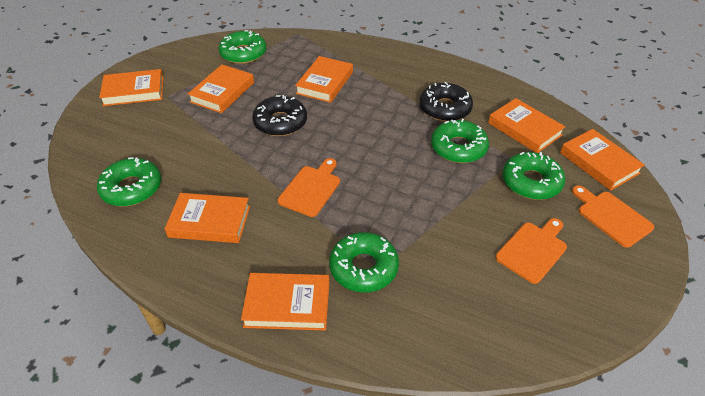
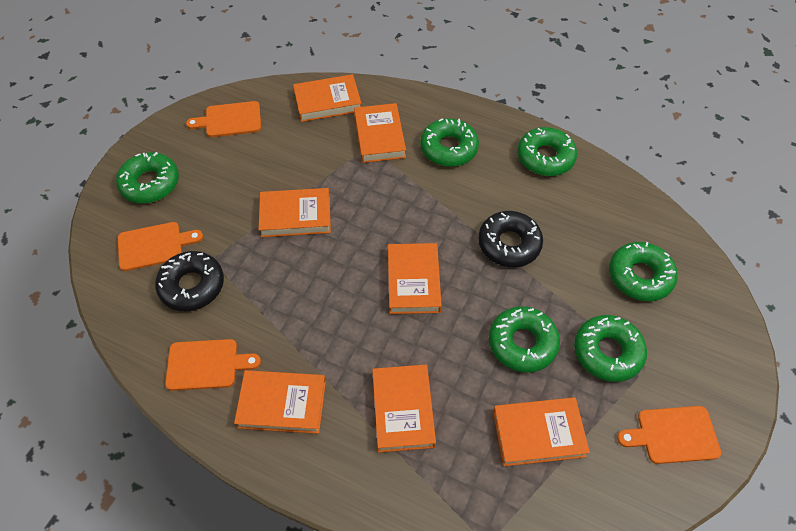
green donut: [97,157,161,206] [219,30,266,64] [329,232,399,292] [431,119,489,163] [502,152,565,200] = 5 -> [116,152,179,203] [420,118,479,167] [489,306,560,373] [517,127,577,176] [574,315,647,382] [609,242,678,301] = 6
orange cutting board: [278,158,340,217] [496,218,567,284] [572,186,654,248] = 3 -> [118,222,203,271] [165,339,261,391] [186,101,261,137] [617,406,721,464] = 4

